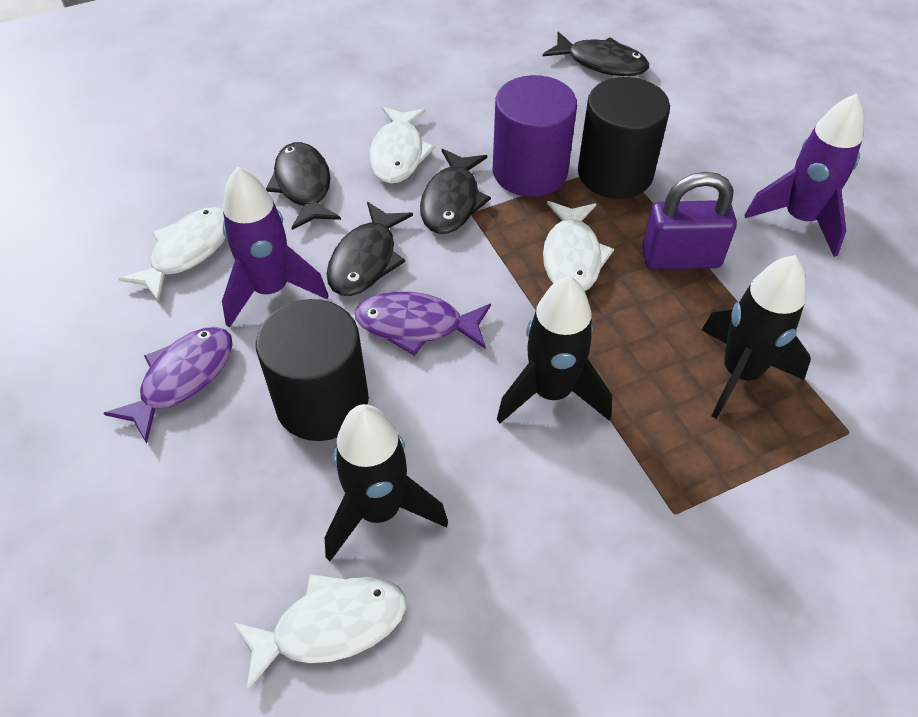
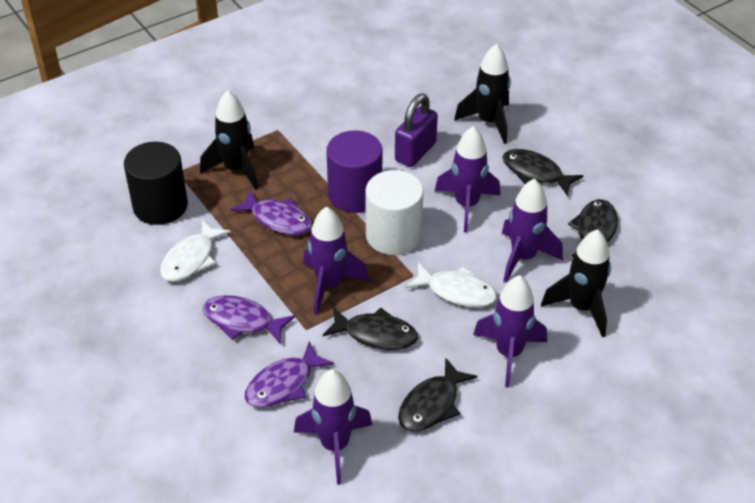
black cylinder: [256,299,369,441] [578,77,670,199] = 2 -> [124,142,188,225] = 1
purple fish: [103,327,233,444] [355,291,491,356] = 2 -> [203,295,295,344] [230,190,312,235] [245,341,334,408] = 3
purple rocket: [222,167,329,328] [744,93,864,257] = 2 -> [294,369,372,485] [303,207,369,315] [435,126,501,232] [473,275,547,388] [502,178,563,283] = 5
white cylinder: none = 0 -> [365,170,424,255] = 1
white fish: [119,207,226,302] [232,574,406,691] [369,106,435,184] [543,201,614,291] = 4 -> [160,219,231,282] [405,262,497,307] = 2

